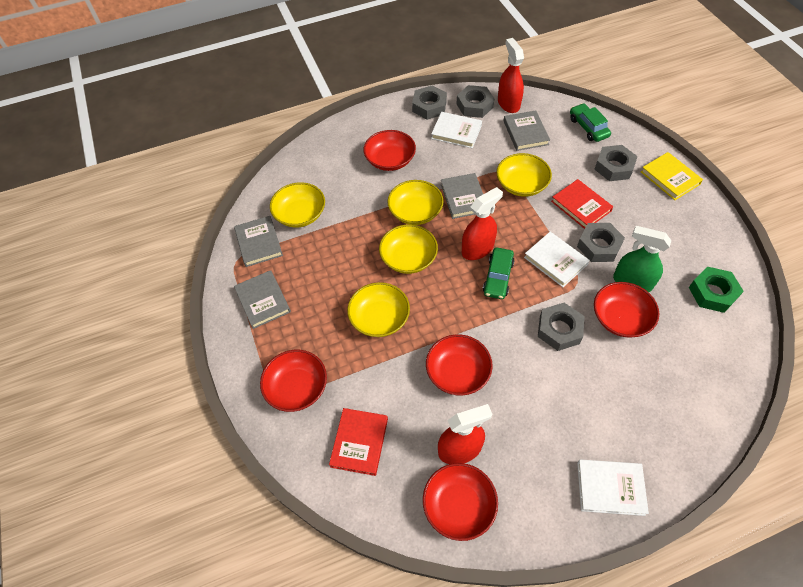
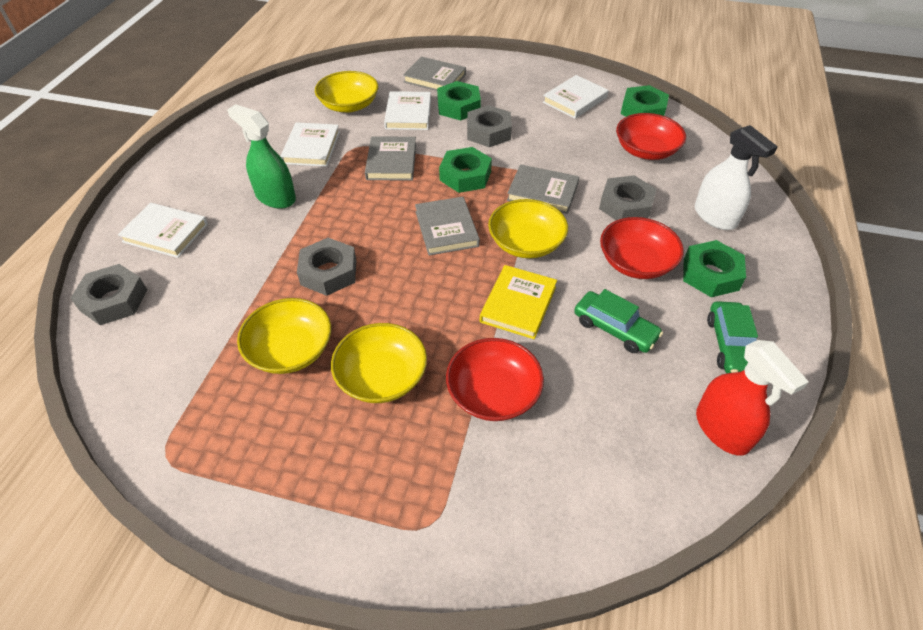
green nut: [689,266,744,313] = 1 -> [437,81,481,121] [439,147,492,193] [621,85,669,117] [683,240,746,297] = 4
grey nut: [412,86,447,120] [457,85,494,118] [538,303,585,351] [577,223,625,262] [594,145,638,181] = 5 -> [70,264,147,325] [297,238,356,296] [467,105,512,147] [599,175,657,220] = 4
red book: [329,408,388,476] [551,179,613,229] = 2 -> none = 0
red bowl: [260,350,327,412] [363,130,416,171] [423,463,498,541] [426,334,493,396] [594,282,659,338] = 5 -> [446,338,544,421] [600,217,684,279] [616,113,686,160] = 3
red spray bottle: [438,404,492,464] [462,187,503,260] [498,38,524,113] = 3 -> [696,340,809,456] = 1
white book: [431,112,482,148] [524,232,590,287] [577,459,649,516] = 3 -> [118,203,208,258] [280,122,340,167] [384,91,431,130] [543,75,609,119] = 4
white spray bottle: none = 0 -> [695,125,778,230] = 1
yellow bowl: [270,182,325,228] [347,282,410,337] [379,224,438,274] [387,180,443,225] [496,153,552,197] = 5 -> [237,298,331,374] [315,71,378,113] [331,323,427,403] [488,199,568,258] = 4

